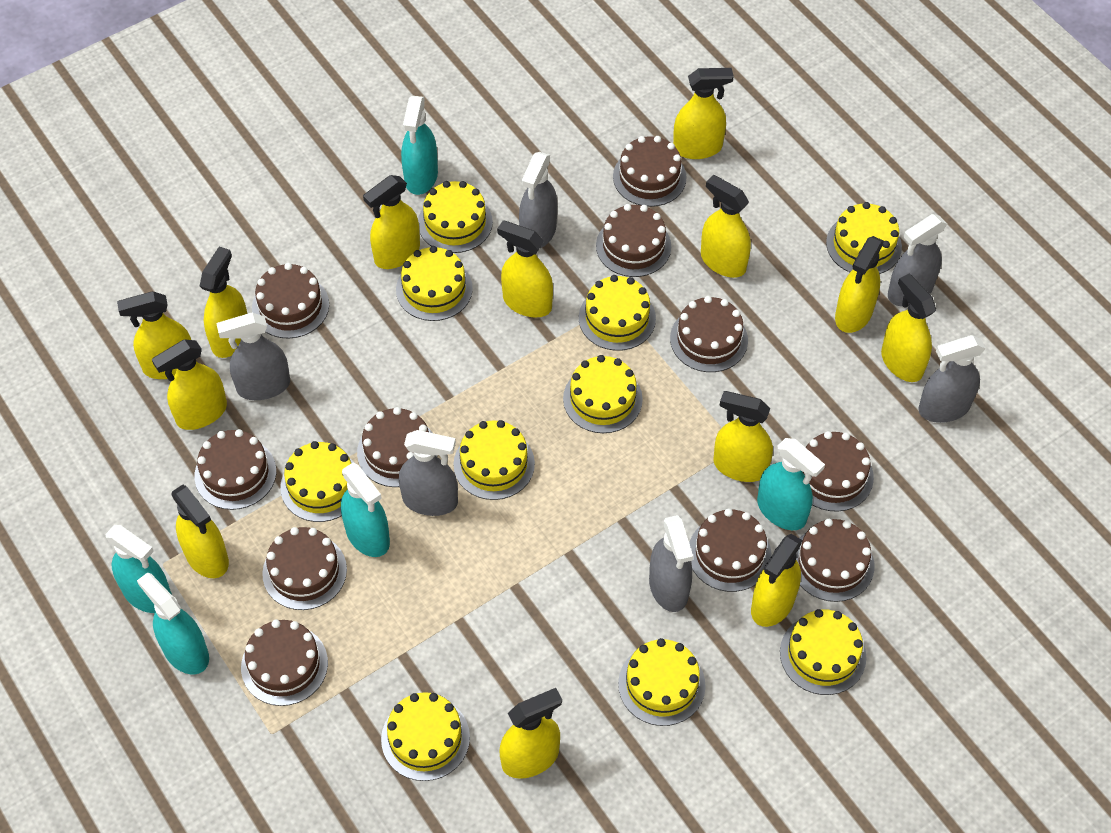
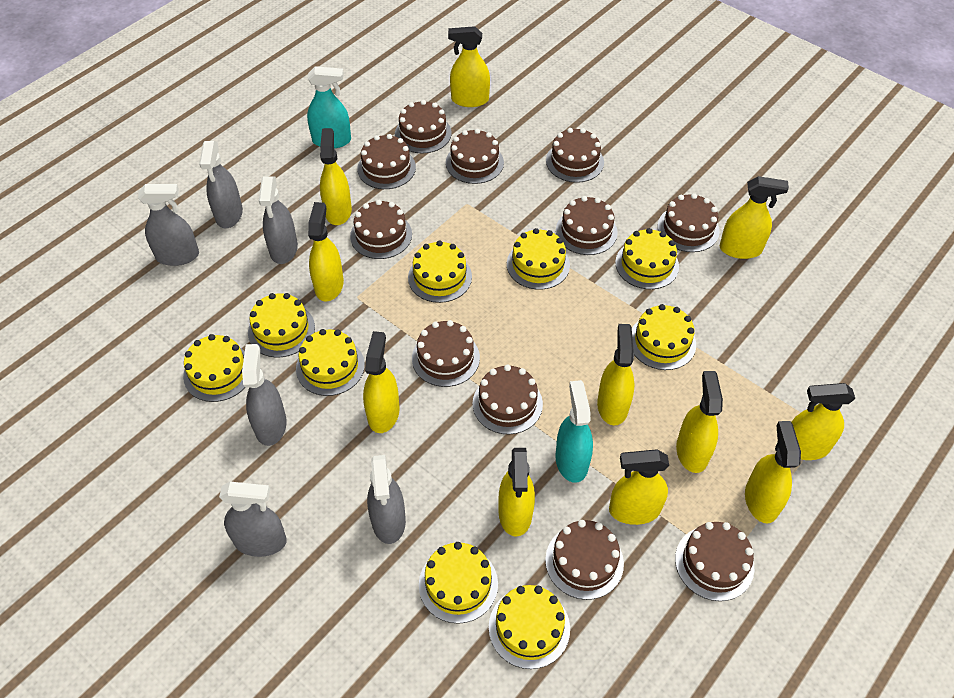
turquoise spray bottle: [105,525,172,613] [137,572,209,674] [341,463,390,557] [401,96,438,195] [757,438,825,530] = 5 -> [307,66,351,148] [555,380,593,483] = 2
yellow cake: [280,441,355,522] [381,692,470,781] [396,246,473,321] [418,181,493,253] [453,420,535,500] [563,355,643,433] [579,275,656,351] [618,638,706,726] [780,609,867,695] [826,202,902,274] = 10 -> [183,334,245,402] [248,293,315,358] [296,329,365,396] [408,240,472,303] [419,542,498,624] [489,585,570,669] [507,228,570,290] [615,228,679,289] [632,304,696,370] = 9
yellow spray bottle: [117,291,191,379] [152,339,227,430] [172,485,229,578] [200,247,247,358] [363,175,420,269] [497,220,553,318] [500,688,562,779] [673,68,734,159] [701,175,751,278] [713,391,773,482] [751,534,803,627] [835,236,884,333] [881,274,936,382] = 13 -> [308,202,344,302] [320,128,352,225] [363,331,400,433] [448,26,490,107] [498,448,535,537] [597,324,634,425] [609,449,669,525] [676,371,723,473] [720,176,789,259] [745,421,801,524] [792,383,855,460] = 11

